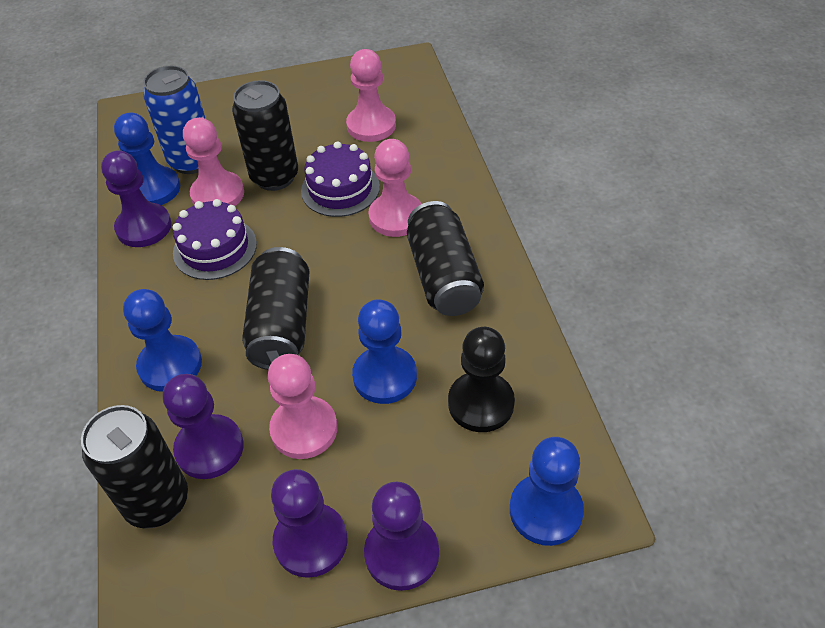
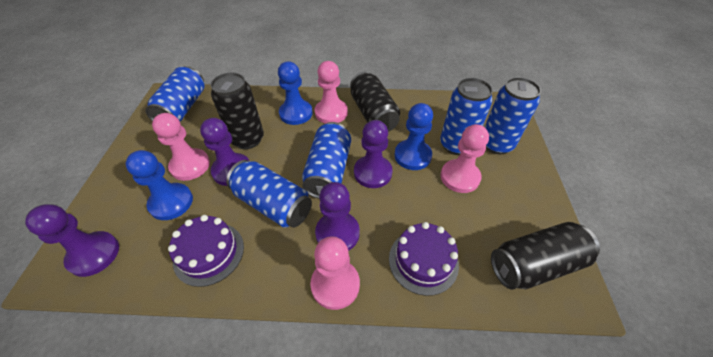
black can: [81,405,188,529] [232,80,298,191] [242,247,310,370] [407,201,484,316] = 4 -> [211,73,264,149] [350,72,400,132] [491,222,600,290] = 3
black pawn: [448,327,515,432] = 1 -> none = 0
blue can: [143,66,206,174] = 1 -> [145,66,205,122] [226,160,312,228] [302,122,351,199] [440,78,493,155] [485,77,541,154] = 5
blue pawn: [114,113,180,205] [123,289,202,392] [352,299,417,404] [510,437,584,546] = 4 -> [125,150,193,220] [278,62,313,125] [394,103,433,170] = 3

